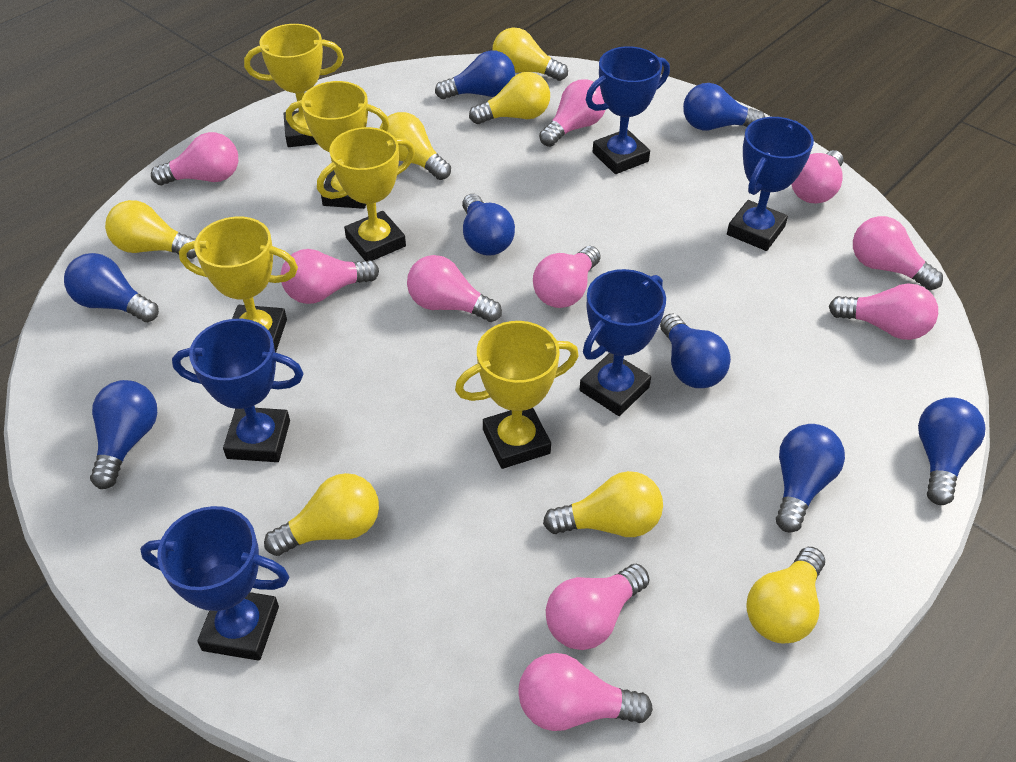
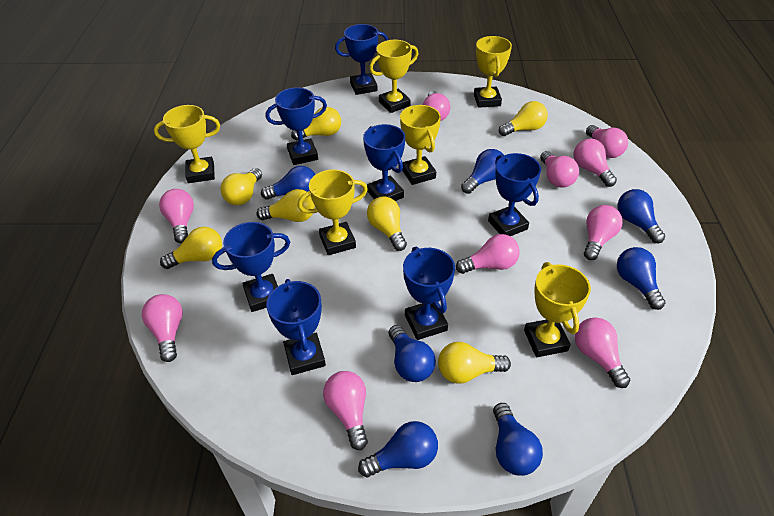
blue light bulb: [64,253,159,322] [90,380,157,489] [435,50,515,99] [462,194,515,256] [660,314,731,388] [683,83,765,131] [776,424,845,533] [918,397,985,505] = 8 -> [261,166,315,200] [358,421,438,478] [389,325,436,382] [461,149,504,194] [493,403,543,476] [617,189,665,243] [617,247,665,310] = 7
blue trophy: [140,506,289,661] [172,319,304,462] [579,269,666,416] [586,46,670,174] [727,117,814,251] = 5 -> [212,222,290,312] [266,87,327,165] [266,279,326,375] [335,24,388,95] [363,124,405,201] [403,247,455,340] [488,153,541,236] = 7
yellow trophy: [179,217,298,353] [244,24,344,147] [286,81,390,209] [317,127,415,261] [455,321,579,469] = 5 -> [154,105,220,183] [298,169,368,255] [369,40,418,113] [400,105,441,185] [474,36,512,108] [524,262,591,357] = 6

